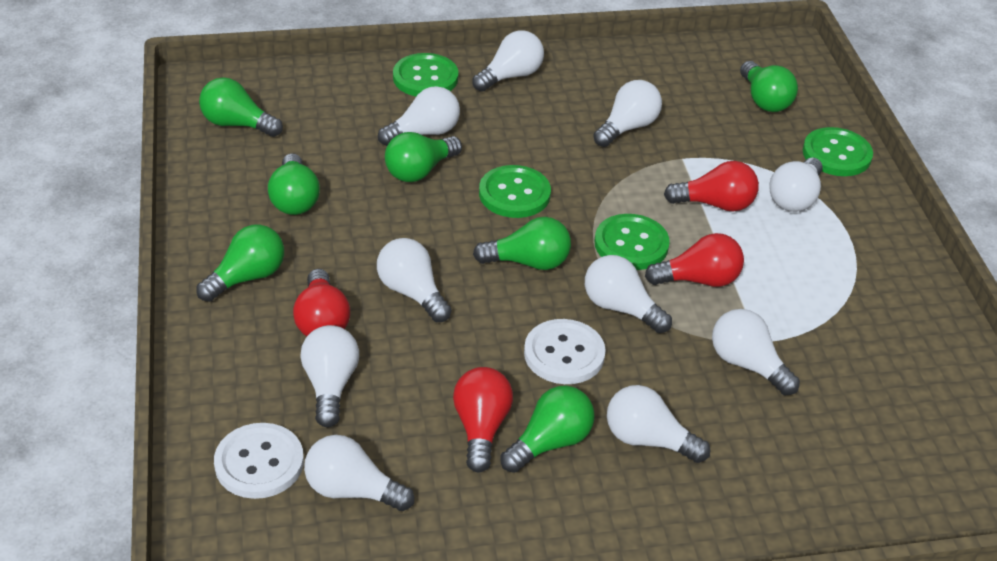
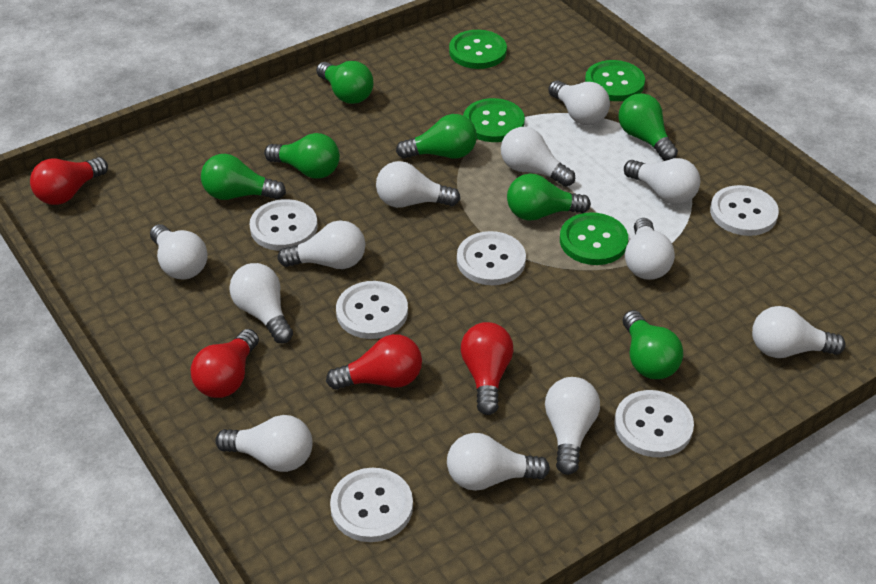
white button: [214,423,304,499] [524,319,606,384] = 2 -> [249,199,318,251] [330,468,413,542] [336,281,408,339] [457,231,526,285] [614,390,694,457] [710,185,779,236] = 6
white light bulb: [300,325,359,427] [304,435,414,511] [377,238,452,322] [378,86,460,146] [472,30,544,92] [585,255,672,333] [593,80,662,147] [607,385,710,463] [712,309,800,395] [769,158,823,212] = 10 -> [150,224,208,280] [215,415,313,472] [229,263,293,343] [277,220,365,269] [376,161,461,208] [447,433,550,491] [501,127,575,187] [545,377,600,475] [548,80,610,125] [624,158,700,205] [625,218,675,280] [752,306,846,358] = 12

